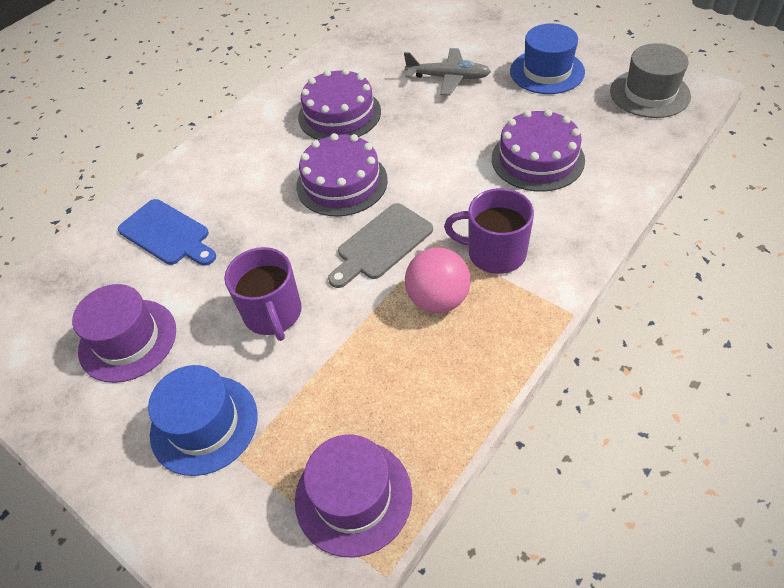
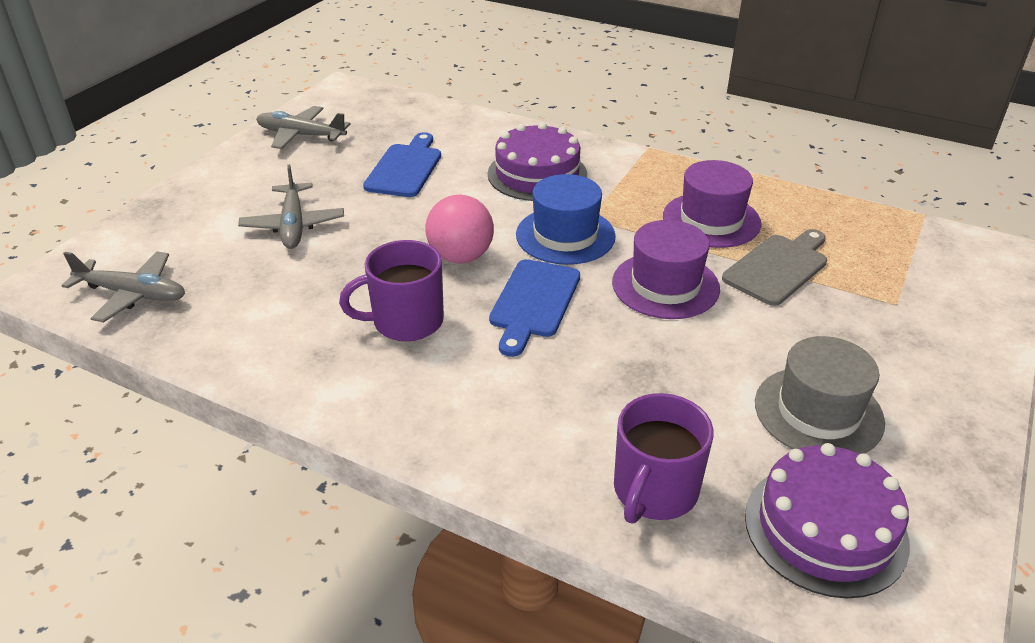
blue cutting board: [118,199,216,266] = 1 -> [363,132,441,197] [489,259,580,357] = 2
blue hat: [148,365,258,476] [510,23,585,94] = 2 -> [516,174,616,265] = 1
grey plane: [404,48,491,96] = 1 -> [61,251,185,322] [238,165,344,249] [256,106,351,149] = 3
purple cake: [296,133,388,217] [298,68,381,140] [492,109,585,192] = 3 -> [488,122,587,201] [745,443,910,598] = 2

